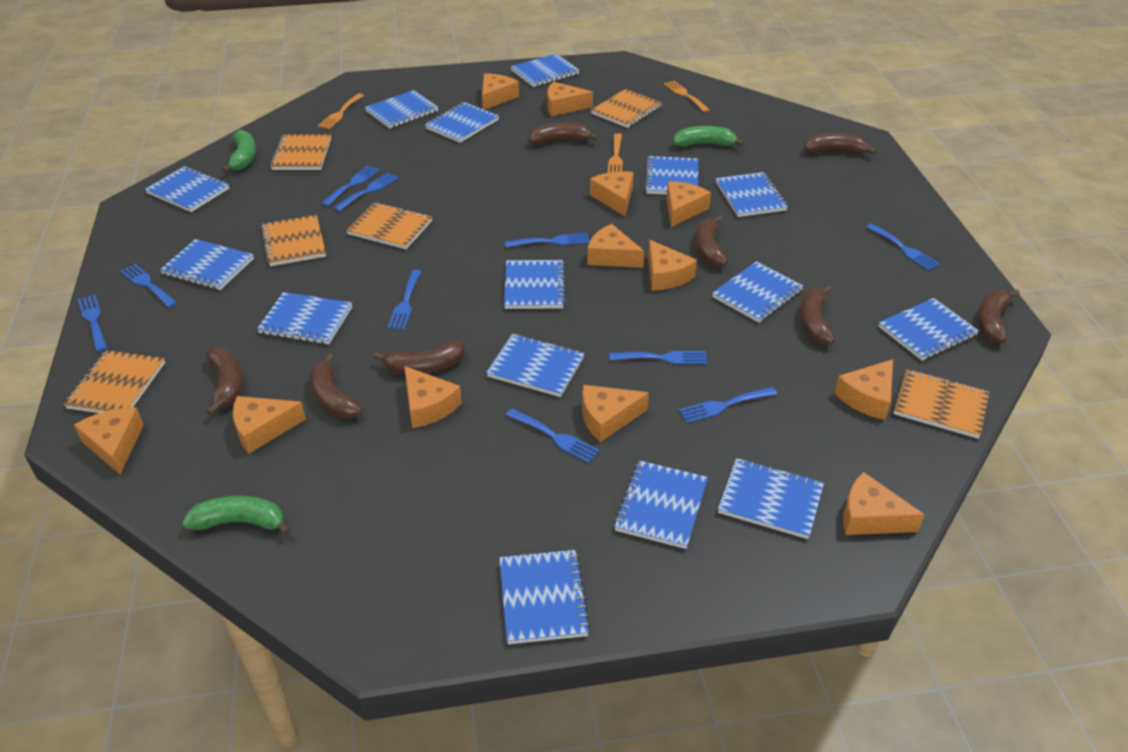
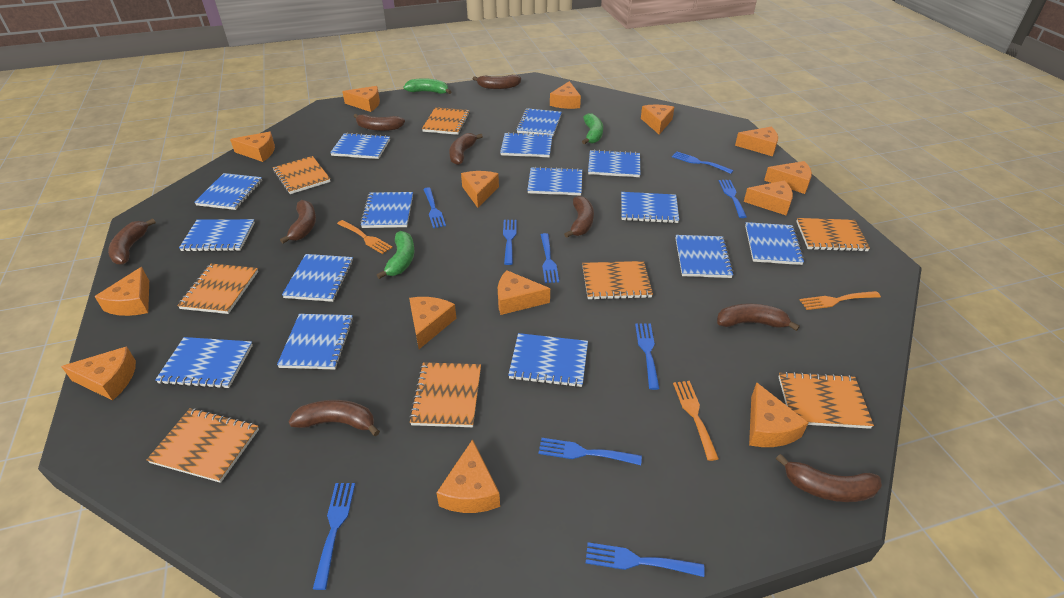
blue fork: [78,295,107,352] [120,264,177,308] [321,166,379,206] [333,173,399,211] [388,270,422,330] [504,233,590,248] [506,409,600,463] [609,351,707,364] [679,387,777,423] [866,223,940,270] = 10 -> [313,483,355,590] [423,187,446,228] [503,220,517,265] [539,438,642,465] [541,233,559,283] [586,542,705,577] [635,323,660,390] [672,152,734,174] [719,180,747,218] = 9
brown banana: [206,347,243,416] [310,353,362,418] [373,341,465,374] [529,122,599,145] [695,215,728,267] [800,285,835,345] [804,133,877,154] [977,289,1020,343] = 8 -> [108,218,156,265] [280,200,316,244] [289,400,380,436] [354,114,405,131] [449,133,483,165] [473,75,521,89] [564,196,594,238] [717,303,800,331] [776,454,882,502] = 9
orange cheese: [74,407,144,474] [233,396,306,454] [404,366,462,428] [482,73,519,110] [547,82,593,116] [582,385,649,442] [587,224,644,268] [590,171,633,216] [648,240,697,291] [666,181,711,227] [834,359,893,420] [843,472,925,535] = 12 -> [61,346,136,401] [94,267,149,316] [230,132,275,162] [342,86,380,112] [409,297,456,349] [437,439,500,513] [461,171,499,208] [498,270,550,315] [550,81,581,109] [641,105,674,134] [735,127,778,156] [744,180,793,215] [749,383,808,447] [764,161,812,194] = 14
orange notebook: [64,350,165,413] [261,215,326,266] [270,134,331,170] [346,202,432,249] [591,89,662,128] [893,369,990,439] = 6 -> [147,408,259,483] [177,264,258,314] [273,156,331,194] [409,362,481,427] [422,107,470,135] [582,261,653,300] [778,371,874,429] [796,218,870,252] = 8

